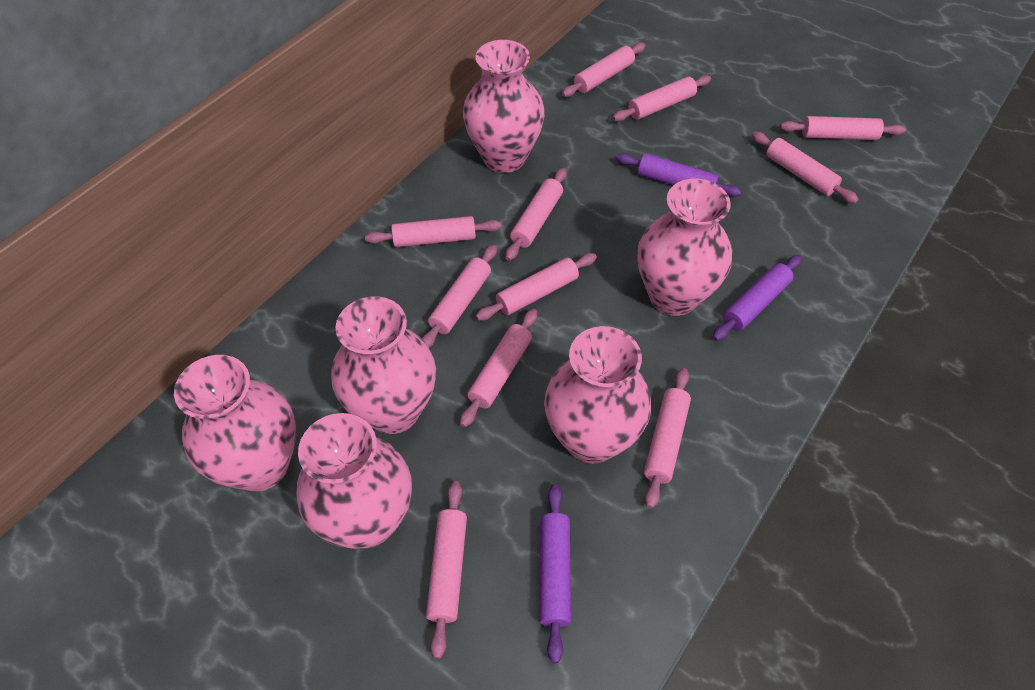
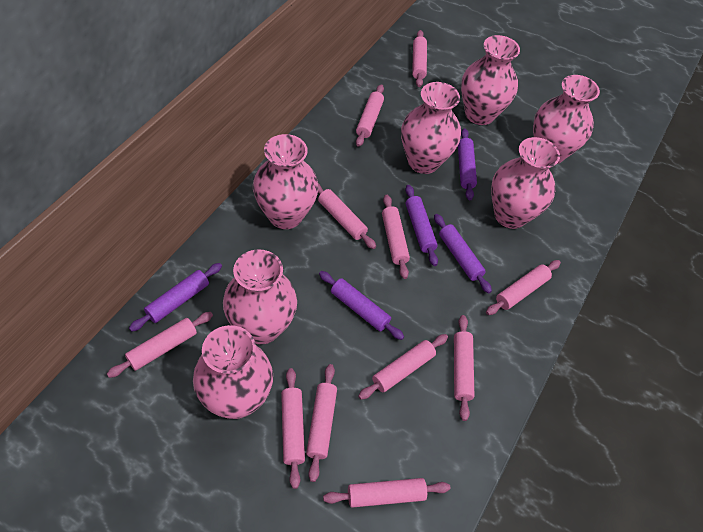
pink vase: [174,355,296,491] [297,413,412,549] [331,296,436,434] [463,40,545,173] [544,326,651,464] [637,179,732,316] = 6 -> [193,325,273,419] [223,249,297,345] [253,134,319,229] [401,82,461,174] [461,35,520,125] [491,137,560,229] [533,75,600,164] = 7
purple rolling pin: [539,484,571,663] [616,153,742,197] [713,255,802,341] = 3 -> [129,263,222,332] [319,271,404,340] [405,185,438,266] [434,214,492,293] [458,128,477,200] = 5

